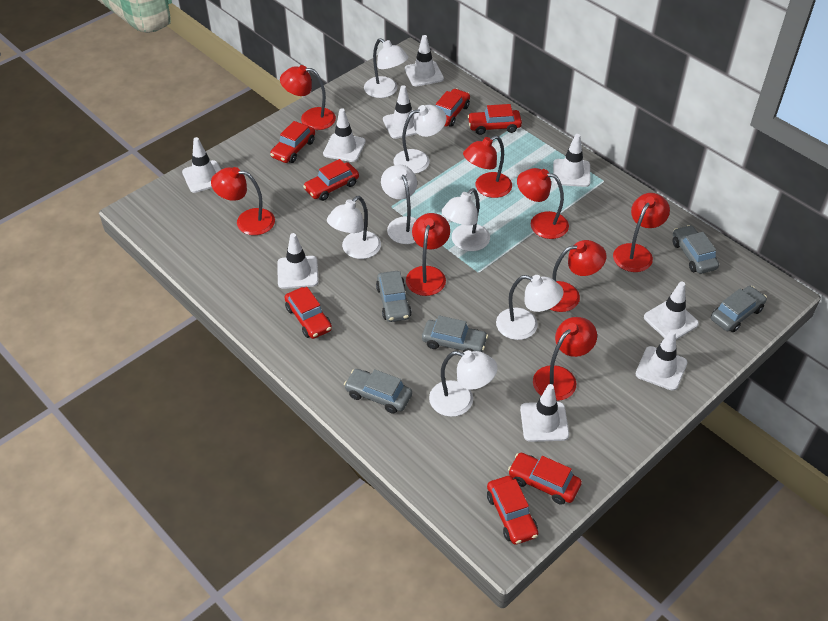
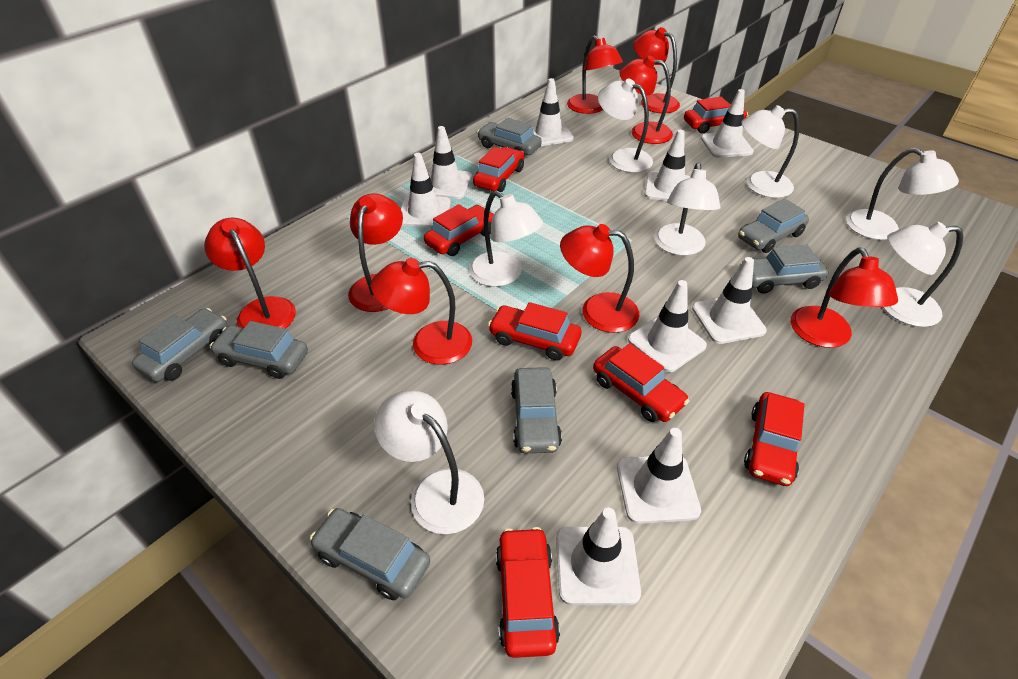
grey car: [344,369,412,414] [376,271,412,322] [422,315,488,353] [672,225,719,274] [711,286,767,332] = 5 -> [132,308,227,382] [210,321,308,379] [310,508,430,600] [477,118,542,157] [511,367,562,453] [738,199,809,253] [740,245,828,294] = 7

